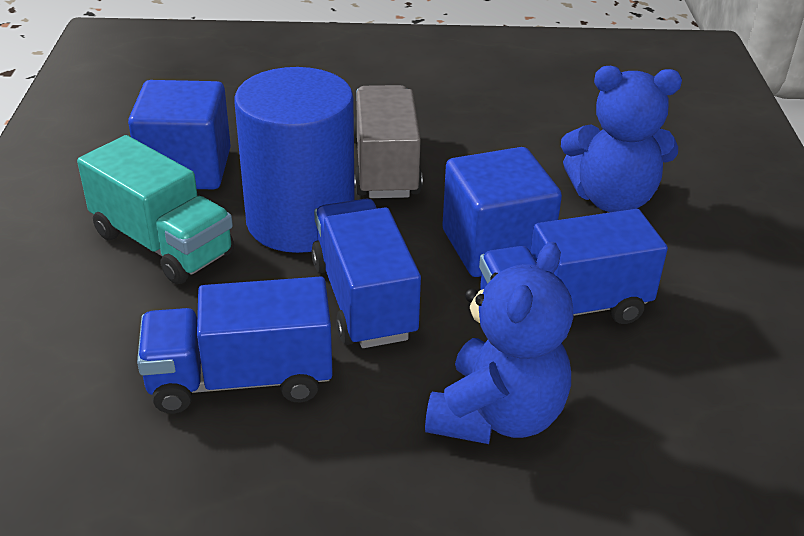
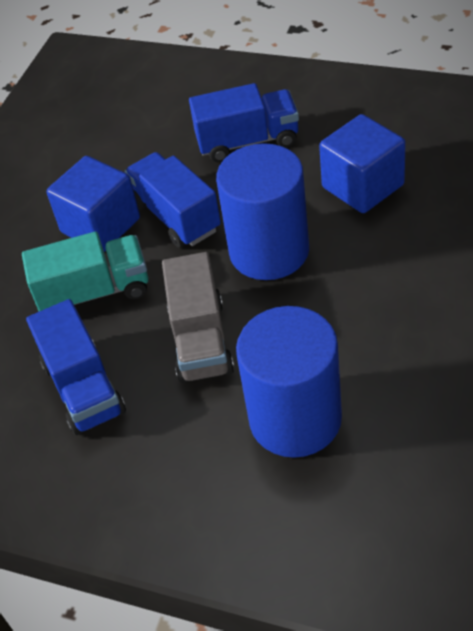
blue cylinder: [235,67,355,253] = 1 -> [216,143,309,280] [236,306,342,458] = 2
blue teddy bear: [425,242,574,444] [561,66,682,212] = 2 -> none = 0

